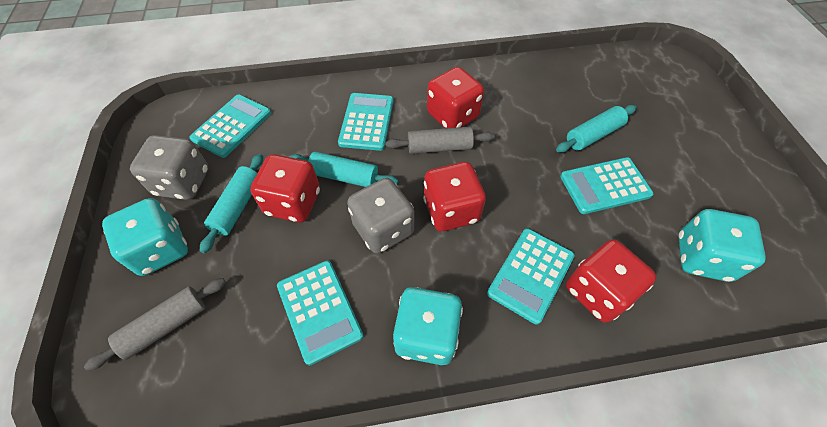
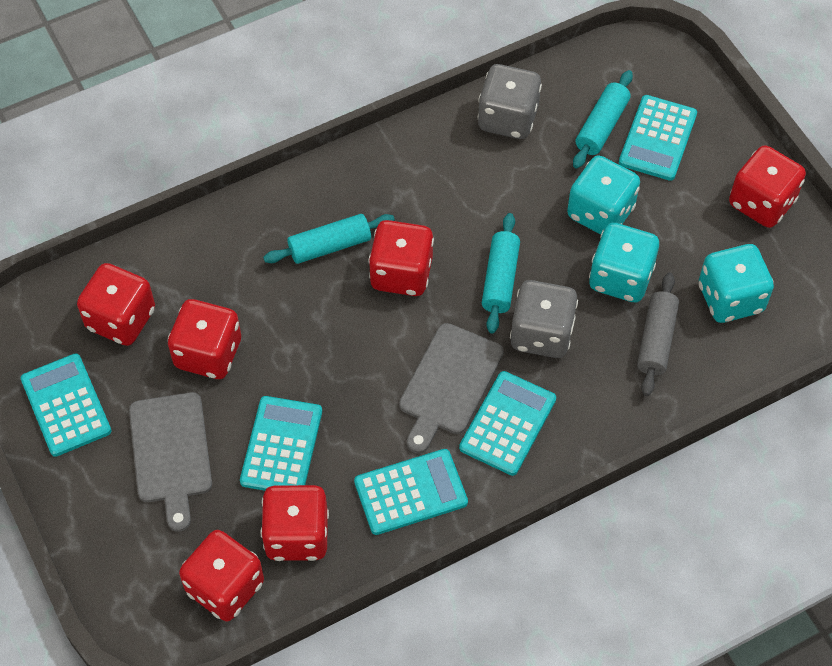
grey cutting board: none = 0 -> [129,392,212,532] [399,323,504,453] = 2
grey rolling pin: [84,278,226,371] [386,127,495,154] = 2 -> [637,273,679,396] = 1
red dice: [250,154,320,223] [423,162,486,231] [427,67,484,128] [566,240,656,322] = 4 -> [77,263,155,346] [168,299,241,379] [179,530,264,621] [261,485,329,561] [368,220,434,296] [729,145,806,228] = 6

